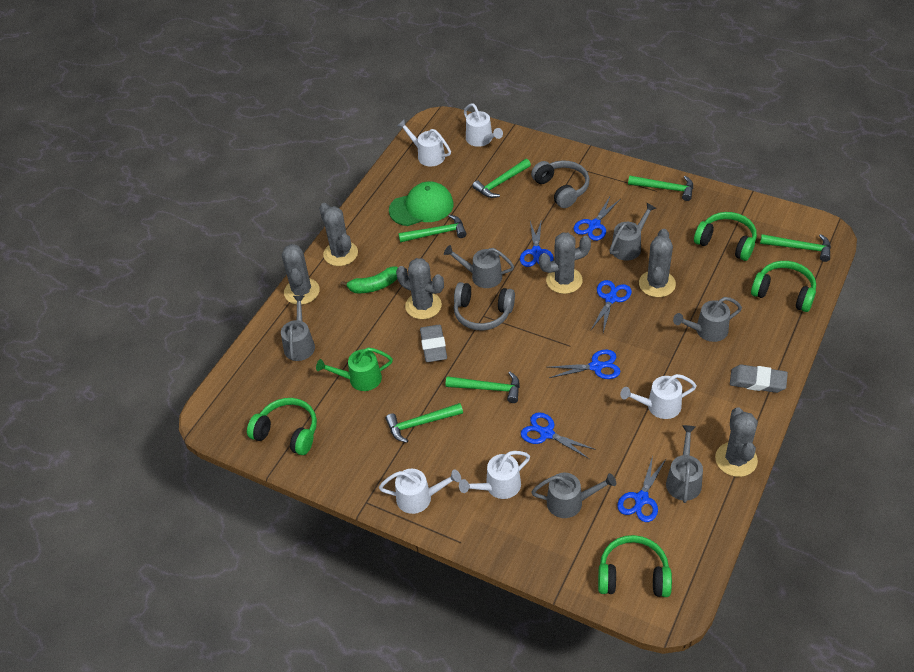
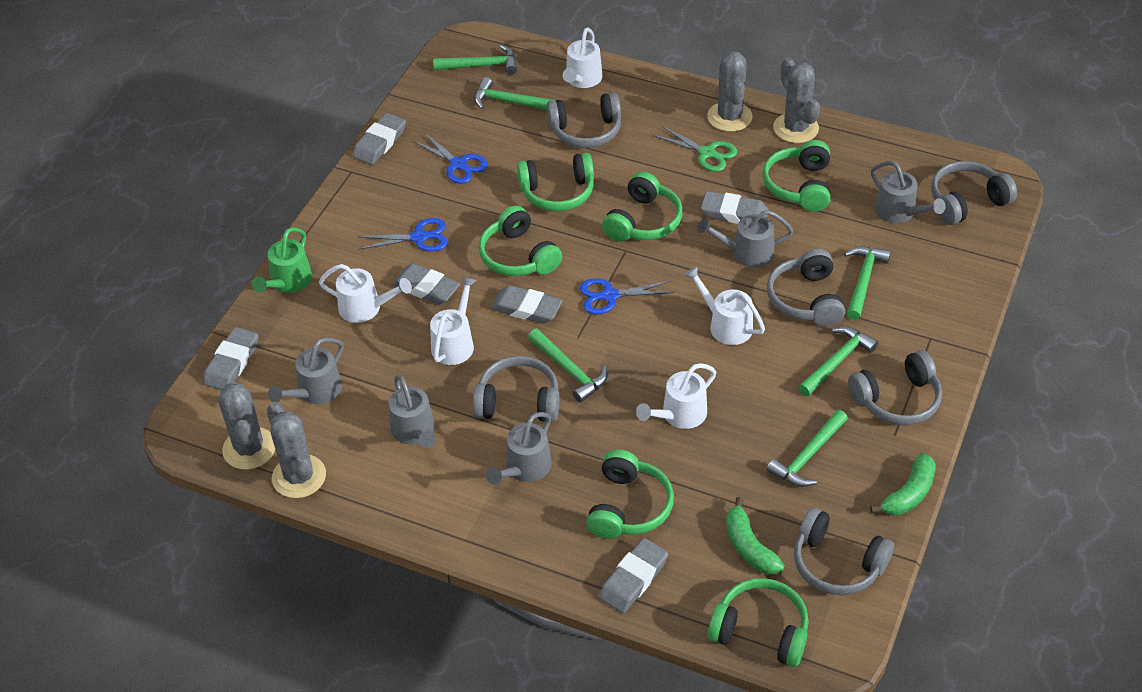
blue scissors: [520,219,554,267] [521,412,596,459] [548,349,621,379] [574,197,620,241] [591,280,632,333] [617,456,666,522] = 6 -> [357,218,448,252] [413,133,488,184] [580,278,674,315] = 3
green banana: [340,266,398,293] = 1 -> [726,497,785,574] [870,453,936,515] = 2
green cap: [389,181,454,226] = 1 -> none = 0
green headphones: [247,398,317,455] [598,535,672,597] [694,212,757,261] [751,261,816,312] = 4 -> [479,205,562,276] [517,153,594,211] [586,449,674,539] [602,172,683,242] [708,578,809,667] [762,140,831,212] = 6
green scissors: none = 0 -> [653,125,737,172] = 1
grey cactus: [282,244,320,305] [319,203,358,266] [396,258,444,319] [539,232,591,294] [639,229,676,297] [715,407,758,477] = 6 -> [219,381,275,470] [267,402,326,498] [707,51,753,132] [773,57,820,143] = 4
grey eraser: [420,325,447,362] [730,365,788,393] = 2 -> [203,327,258,390] [352,113,406,165] [392,263,460,305] [491,285,563,324] [599,538,668,613] [701,191,769,224] = 6
grey headphones: [454,282,515,331] [531,160,589,208] = 2 -> [473,356,559,422] [546,92,621,148] [767,249,845,327] [794,508,894,595] [848,350,942,425] [931,161,1017,225] = 6
grey watering can: [281,296,315,361] [444,245,514,288] [531,473,616,518] [609,203,656,261] [666,425,703,503] [673,297,742,342] = 6 -> [268,338,344,404] [389,375,436,448] [486,412,552,485] [697,210,793,268] [871,161,946,223] = 5

